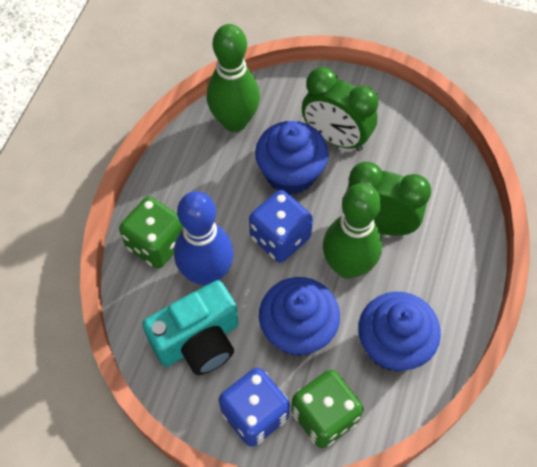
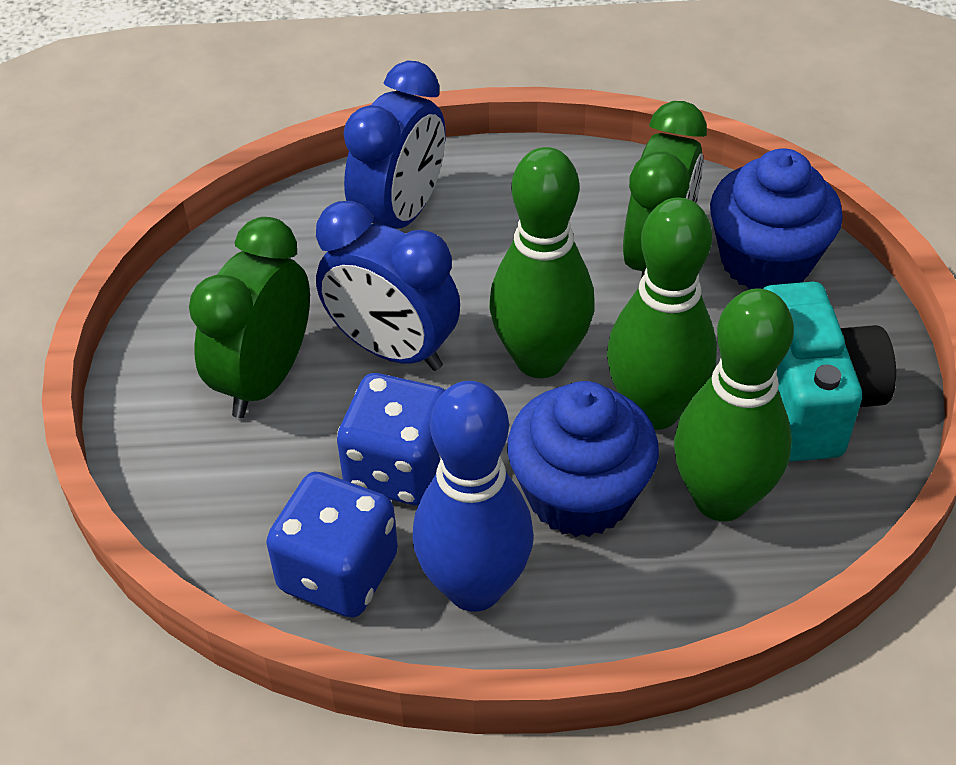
blue clock: none = 0 -> [316,201,460,371] [343,61,446,229] = 2
blue cupcake: [255,121,329,195] [259,277,340,356] [358,292,441,372] = 3 -> [507,381,659,537] [710,148,843,290] = 2
green bowling pin: [207,24,260,132] [323,183,382,279] = 2 -> [489,147,595,378] [607,197,717,430] [674,288,794,521] = 3
green dice: [119,196,183,269] [291,370,363,448] = 2 -> none = 0

